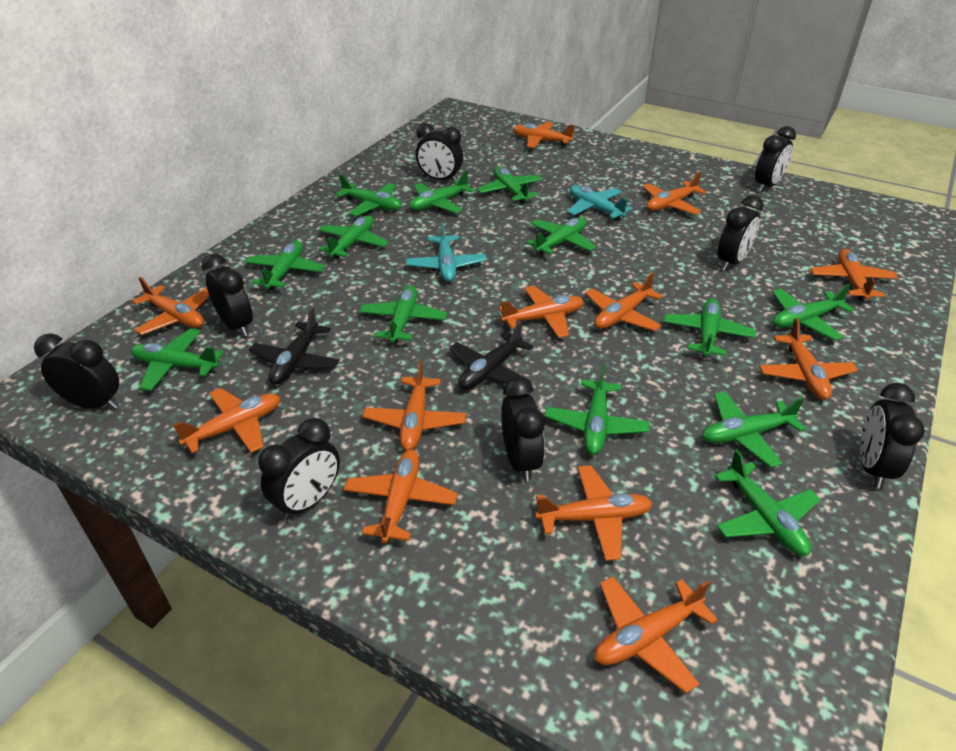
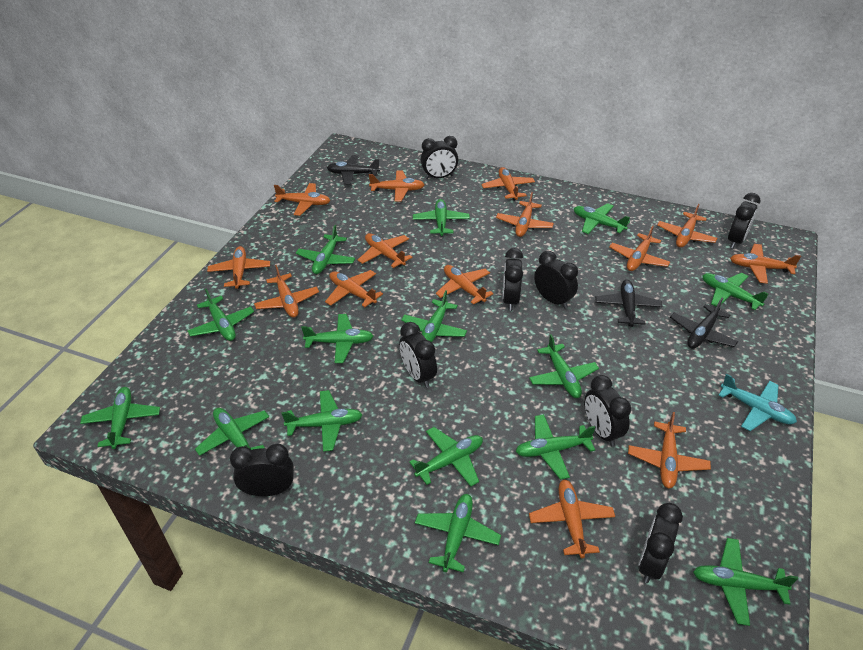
black plane: [249,308,339,385] [450,321,533,389] = 2 -> [327,155,380,185] [595,280,662,327] [670,298,738,349] = 3
green plane: [131,328,224,391] [245,241,325,290] [318,215,389,259] [335,175,401,216] [359,285,447,343] [409,171,474,213] [477,167,542,204] [526,217,596,255] [545,364,650,455] [664,299,756,357] [702,392,806,467] [715,449,821,556] [772,284,854,340] = 13 -> [80,387,160,449] [188,289,254,341] [195,408,269,456] [282,390,363,452] [296,225,355,274] [301,314,373,363] [401,290,467,342] [409,427,483,487] [413,199,470,236] [415,494,501,572] [515,414,595,480] [529,334,599,398] [574,203,630,234] [693,538,798,626] [702,273,768,310] = 15
orange plane: [132,277,209,335] [173,388,280,453] [343,450,458,543] [363,360,466,451] [498,285,584,338] [513,122,574,148] [535,465,653,561] [585,272,663,331] [595,576,718,693] [643,172,707,214] [759,318,858,400] [810,249,898,301] = 12 -> [207,246,270,289] [254,265,319,318] [274,183,331,216] [325,270,383,307] [358,233,412,268] [369,170,425,202] [436,265,494,305] [481,167,535,201] [496,192,554,237] [529,480,615,558] [609,225,670,271] [628,412,711,489] [657,204,717,248] [730,244,801,284] = 14
turquoise plane: [406,221,487,282] [567,185,632,220] = 2 -> [719,374,797,431] = 1

